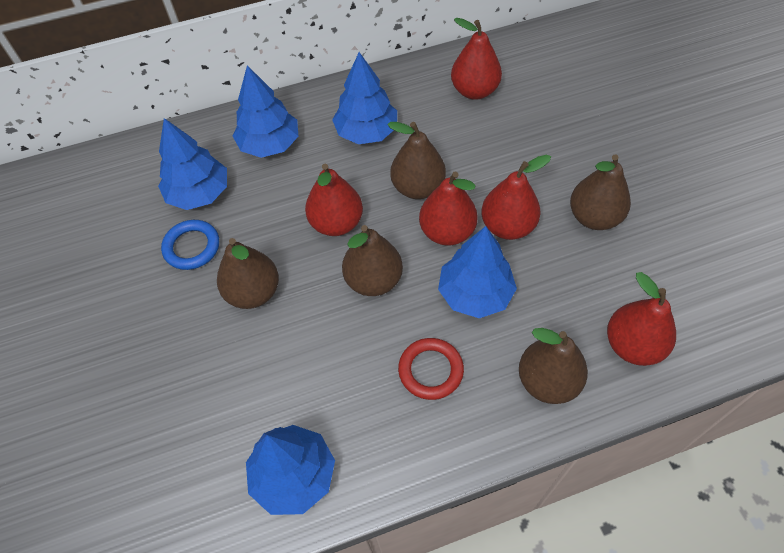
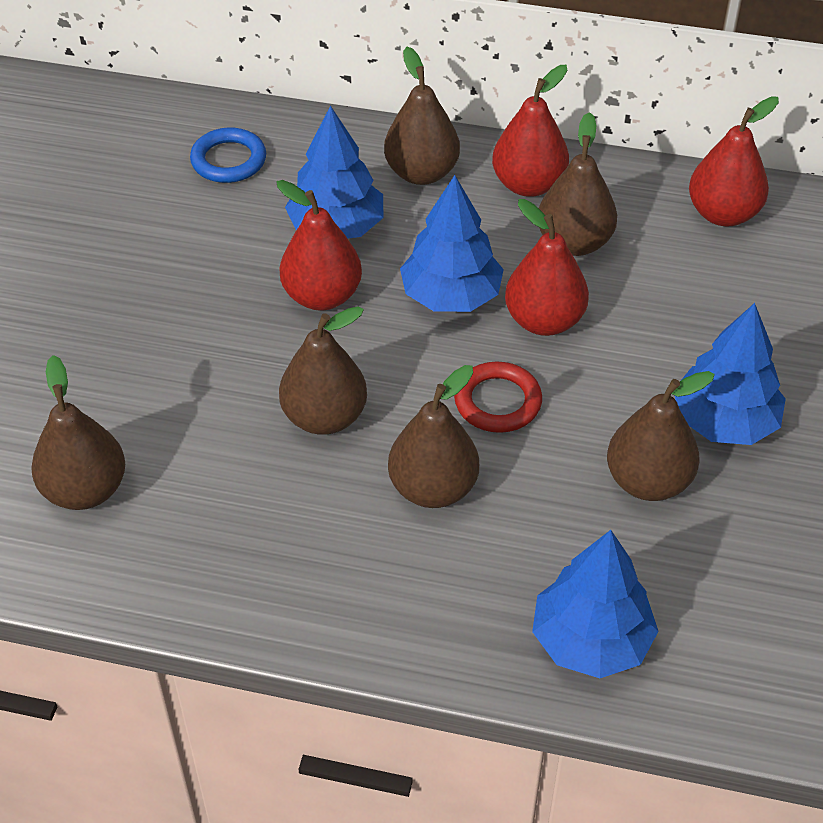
blue tree: [158,118,227,210] [233,65,299,158] [246,425,335,515] [332,52,397,144] [438,226,517,318] = 5 -> [285,106,383,239] [400,175,504,312] [532,530,659,678] [674,303,786,445] = 4
brown pear: [217,238,279,309] [342,225,403,296] [387,122,446,199] [519,328,588,404] [570,154,631,230] = 5 -> [31,355,125,510] [279,306,367,435] [384,47,460,185] [388,365,479,508] [539,112,617,256] [607,371,715,501] = 6
red pear: [305,164,363,236] [419,171,478,246] [451,18,502,100] [481,155,551,240] [607,272,676,366] = 5 -> [277,180,362,310] [492,65,569,197] [505,199,589,336] [689,96,779,226] = 4

